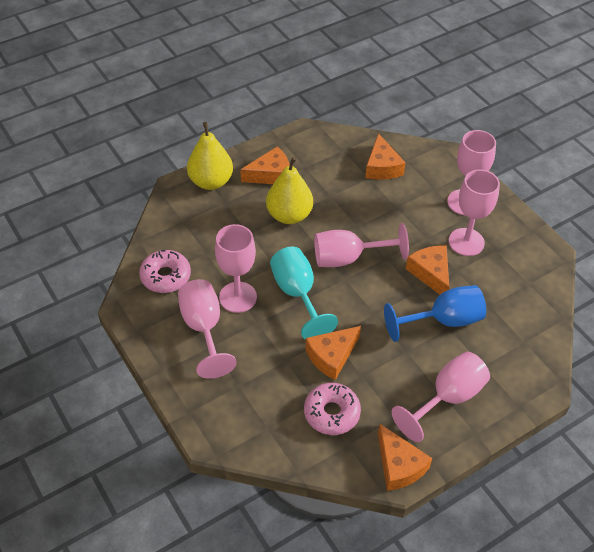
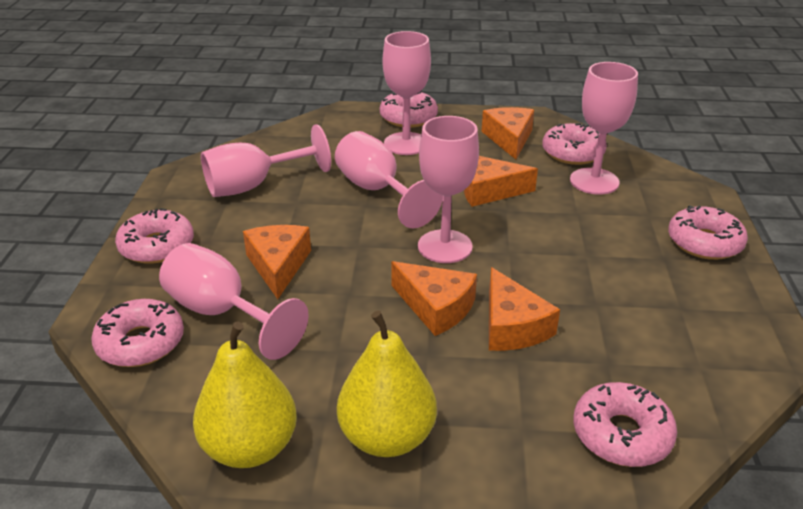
blue goblet: [384,285,486,342] = 1 -> none = 0
pink donut: [139,250,191,293] [304,383,361,435] = 2 -> [91,299,184,367] [115,208,194,264] [380,91,438,128] [542,123,607,165] [573,382,677,467] [668,205,748,260] = 6
turquoise goblet: [270,247,338,339] = 1 -> none = 0

